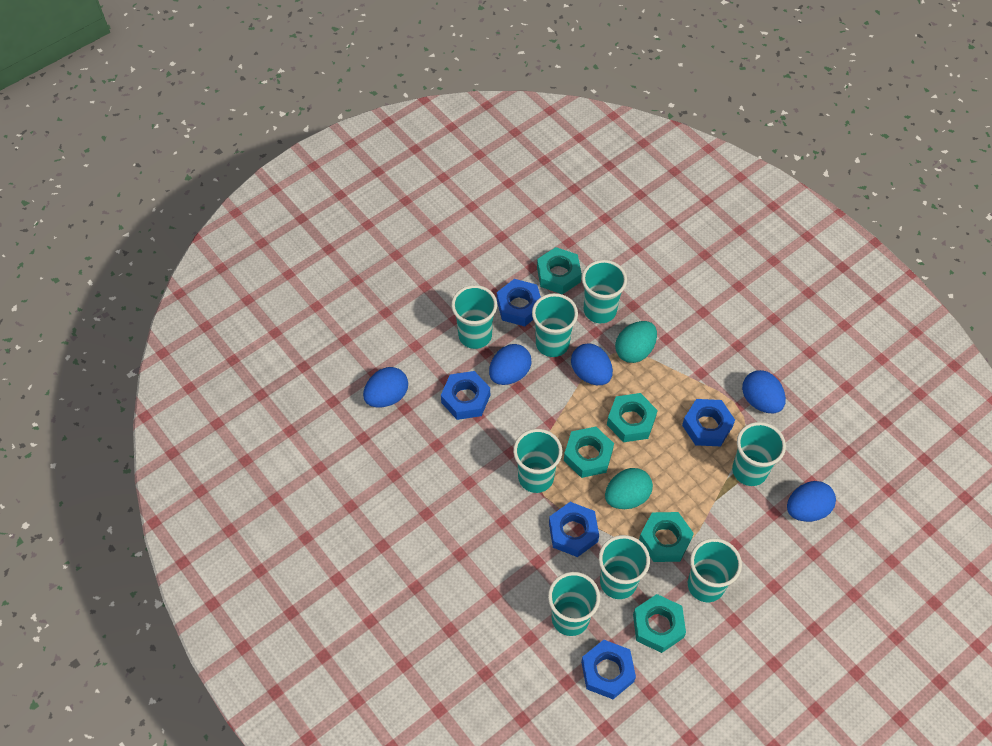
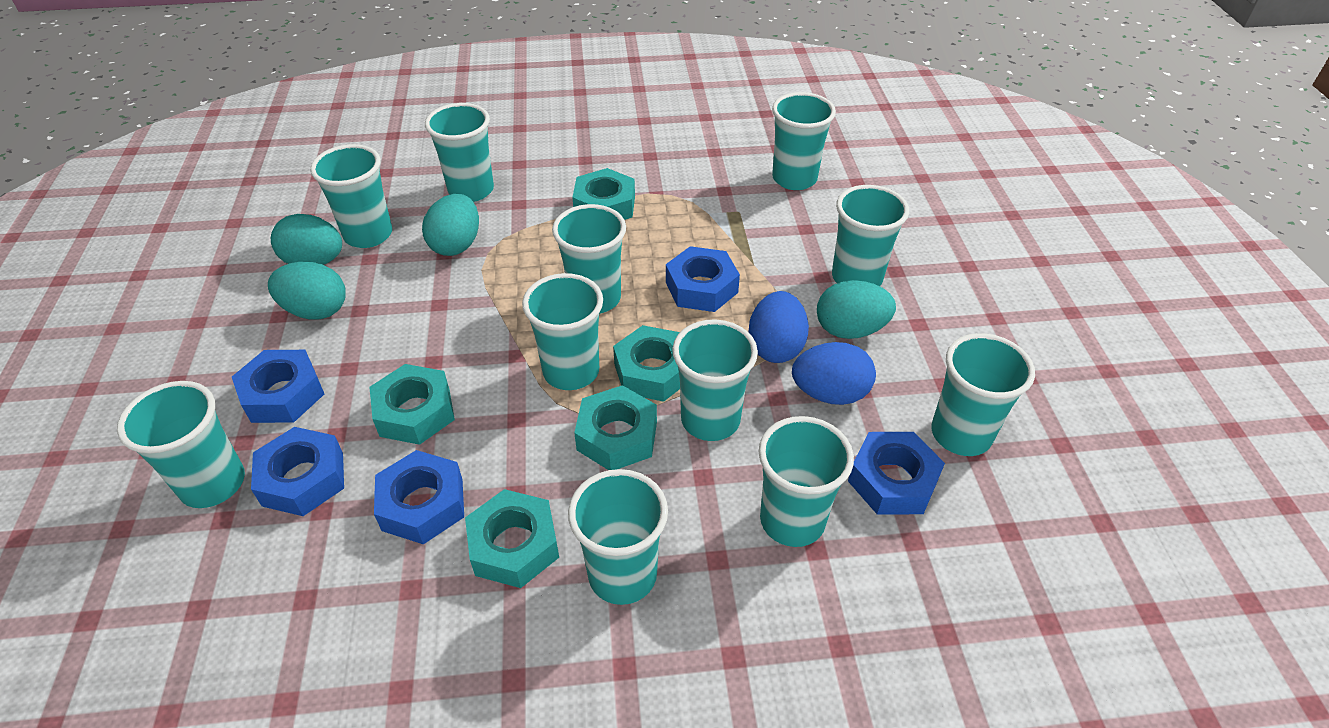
blue egg: [363,367,408,408] [489,344,532,385] [571,343,613,385] [742,370,786,413] [787,481,836,522] = 5 -> [748,291,809,363] [792,342,876,405] = 2
turquoise cup: [451,285,497,349] [513,429,562,493] [532,293,578,357] [548,572,600,636] [582,260,627,323] [599,535,650,599] [688,538,742,602] [732,422,786,486] = 8 -> [117,381,245,508] [310,144,392,248] [425,103,494,202] [522,273,603,390] [552,204,626,314] [568,469,668,605] [672,319,758,441] [759,416,854,547] [772,92,836,190] [832,185,909,286] [931,333,1035,456] = 11
turquoise egg: [605,468,653,509] [615,321,657,363] = 2 -> [268,262,346,320] [271,214,342,265] [422,194,479,256] [817,280,896,339] = 4

